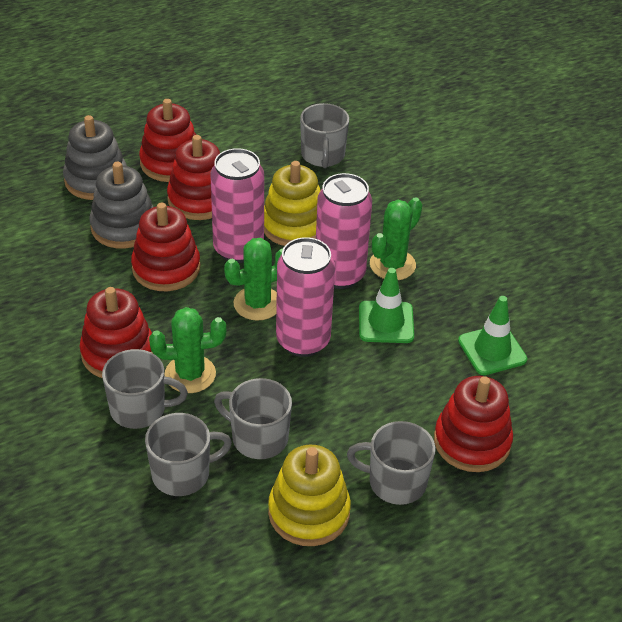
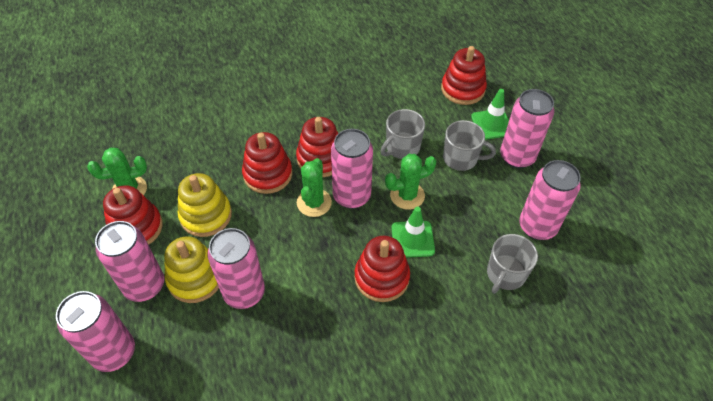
grey mug: [102,349,188,429] [145,413,232,496] [214,378,292,459] [300,103,349,168] [347,421,436,505] = 5 -> [381,109,425,159] [443,120,496,171] [487,234,538,294] = 3
grey stacking toy: [63,115,127,200] [89,162,153,249] = 2 -> none = 0
pink can: [210,148,264,263] [276,237,335,357] [316,173,372,289] = 3 -> [56,291,135,372] [95,221,164,302] [208,228,265,309] [331,129,373,209] [500,89,554,168] [519,160,581,240] = 6

